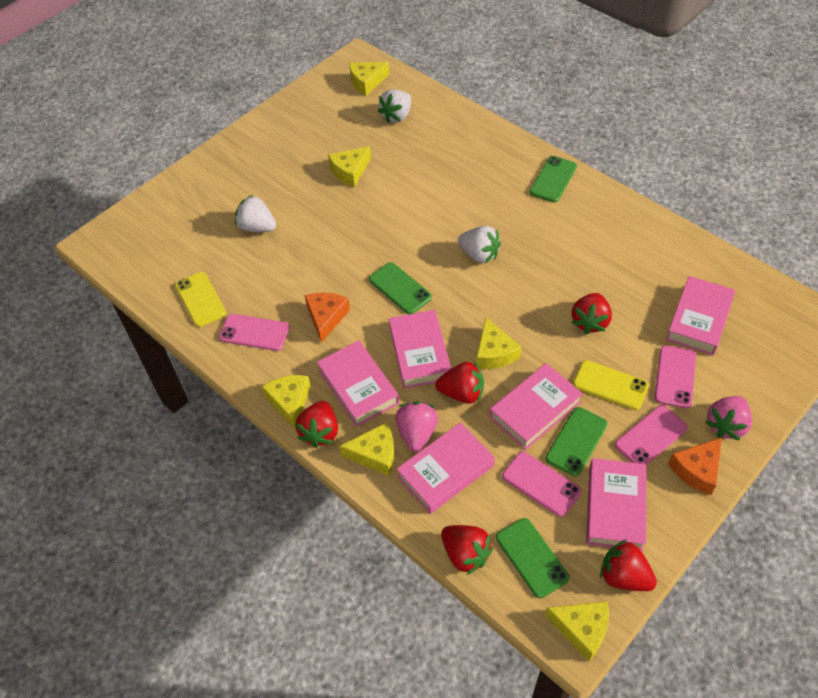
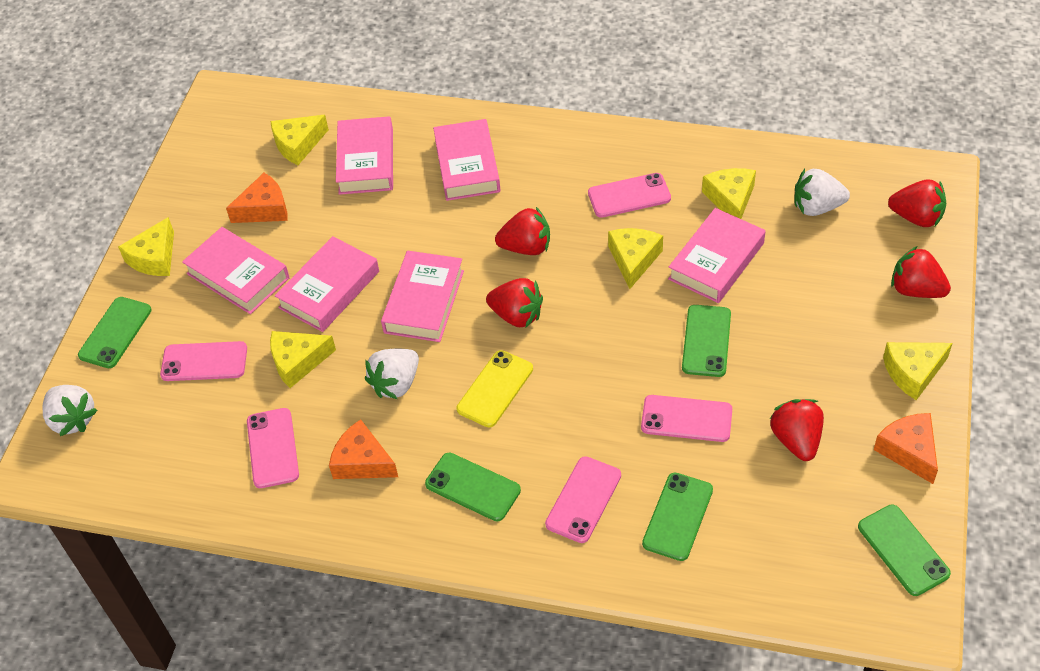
green phone: [369,262,432,314] [496,518,569,598] [530,156,577,202] [546,407,608,476] = 4 -> [78,297,152,368] [425,453,521,521] [642,473,713,561] [682,305,731,377] [858,505,951,596] = 5
orange cheese: [305,293,350,343] [668,437,722,495] = 2 -> [226,173,287,223] [329,419,398,479] [874,413,938,484] = 3
pink phone: [219,314,290,351] [502,452,581,517] [615,405,688,465] [655,345,696,409] = 4 -> [160,341,247,381] [247,408,299,488] [545,456,621,543] [588,173,671,218] [641,395,732,442] = 5
pink strawberry: [395,402,438,452] [705,396,752,440] = 2 -> none = 0
yellow phone: [175,272,226,327] [573,360,649,410] = 2 -> [457,350,533,428] = 1

